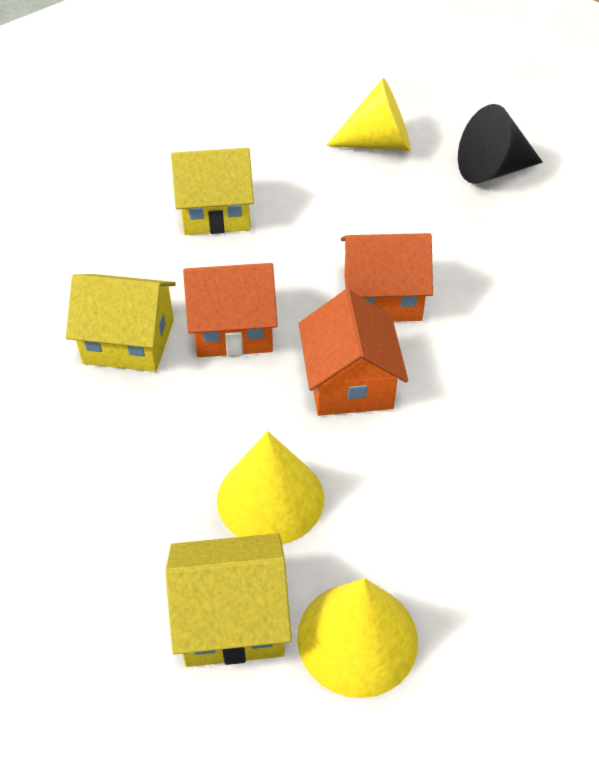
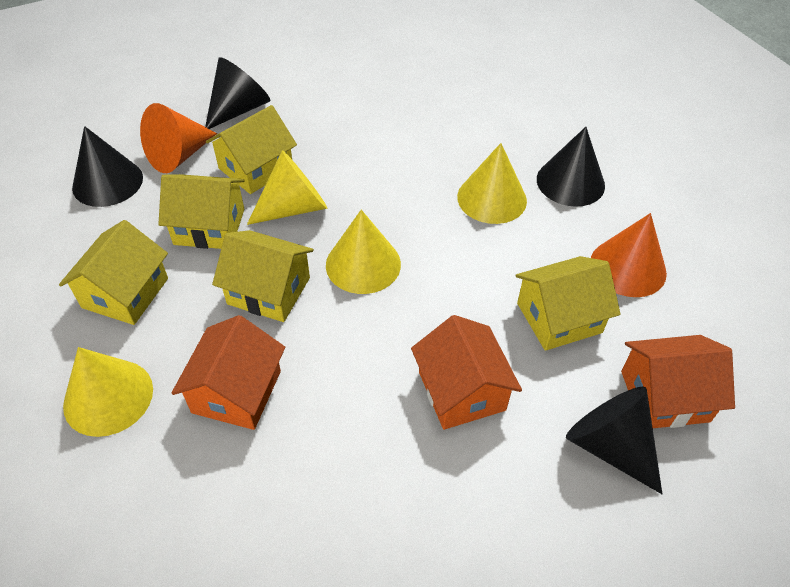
black cone: [458,104,543,184] = 1 -> [72,126,143,207] [205,57,270,129] [537,127,605,207] [566,387,662,494] = 4
orange cone: none = 0 -> [140,103,217,173] [591,213,667,297] = 2
yellow cone: [217,431,324,544] [297,578,418,698] [326,78,411,151] = 3 -> [63,347,153,437] [247,150,328,225] [326,210,401,294] [457,143,527,224] = 4
yellow house: [66,274,176,372] [165,533,292,667] [171,148,254,235] = 3 -> [59,220,168,325] [158,174,244,249] [206,105,297,194] [212,230,314,322] [516,256,621,351] = 5

